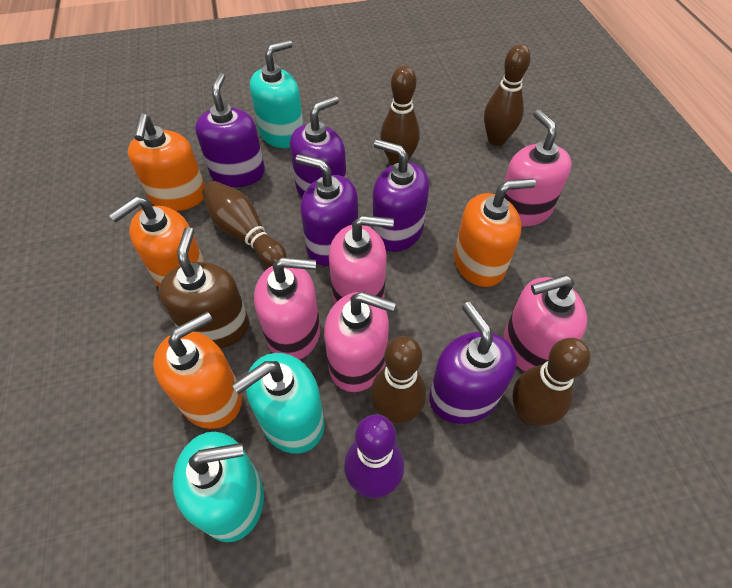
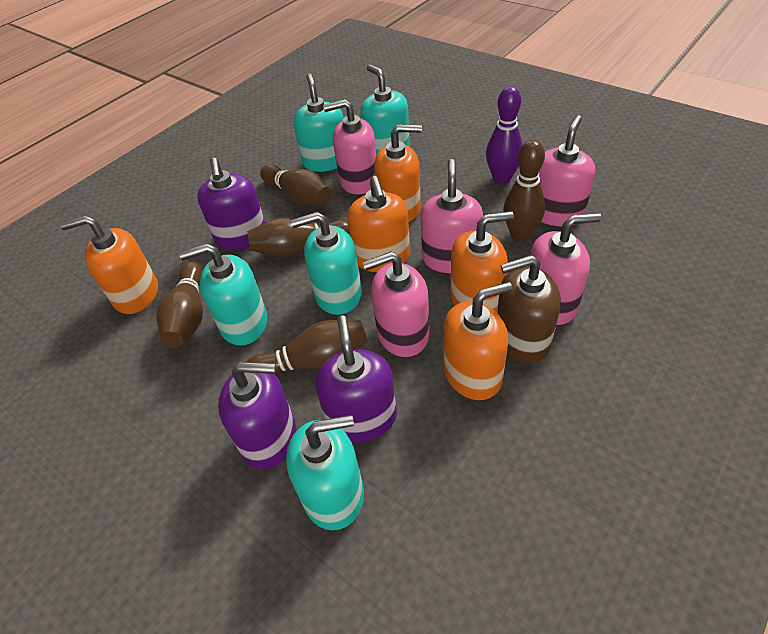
orange soap dispenser: [109,196,205,287] [128,113,205,211] [153,312,242,429] [454,178,536,287] = 4 -> [60,215,158,314] [348,176,410,272] [375,124,422,222] [443,282,512,400] [451,211,514,313] = 5
purple soap dispenser: [195,73,265,187] [290,96,346,198] [296,154,358,266] [372,139,429,252] [429,302,517,424] = 5 -> [197,158,265,250] [218,362,296,469] [315,315,397,442] = 3
turquoise soap dispenser: [173,432,264,542] [232,353,325,454] [250,40,303,148] = 3 -> [179,243,267,346] [286,415,364,530] [291,212,362,315] [293,73,343,172] [360,64,410,154] = 5

